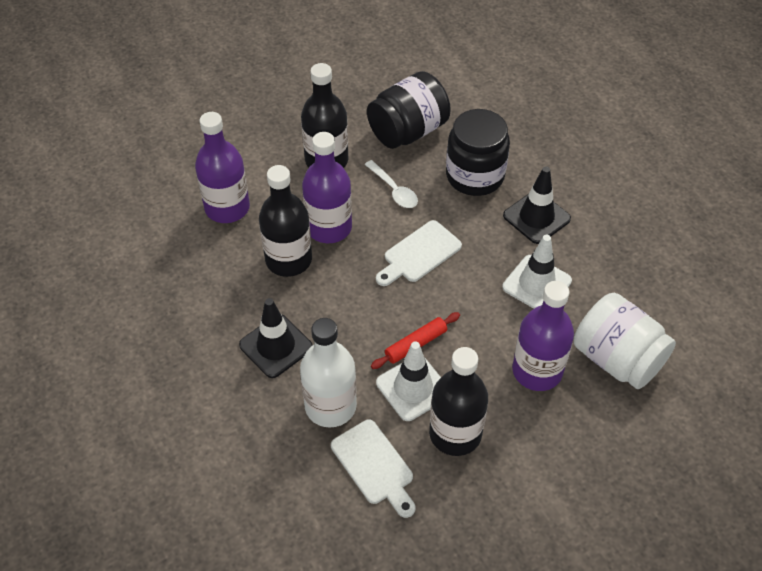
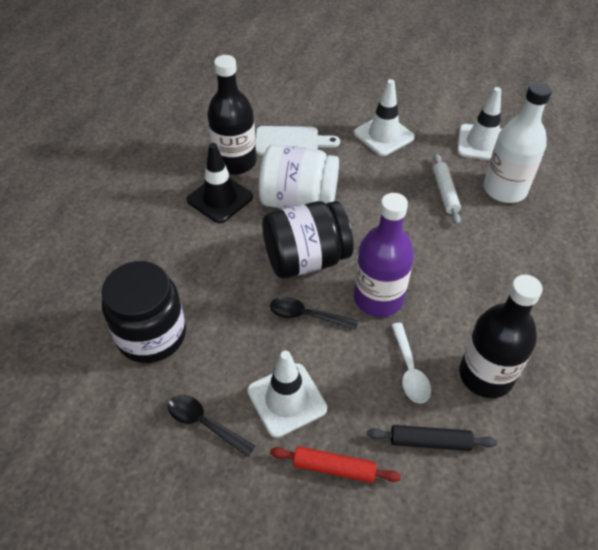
black bottle: [259,165,312,277] [301,63,348,168] [429,347,488,456] = 3 -> [207,55,256,175] [459,275,543,398] = 2
black rolling pin: none = 0 -> [367,425,497,451] = 1
black spoon: none = 0 -> [168,395,255,457] [270,297,358,330] = 2
black traffic cone: [239,298,312,378] [503,166,571,244] = 2 -> [187,143,253,223] = 1
purple bottle: [195,112,250,223] [302,132,352,243] [512,281,574,391] = 3 -> [354,193,414,317] = 1
white cutting board: [331,420,416,518] [376,220,462,286] = 2 -> [255,126,340,155] = 1
white rolling pin: none = 0 -> [433,154,461,225] = 1
white traffic cone: [376,341,441,421] [502,235,572,309] = 2 -> [247,351,327,438] [354,79,415,156] [457,87,502,160] = 3

